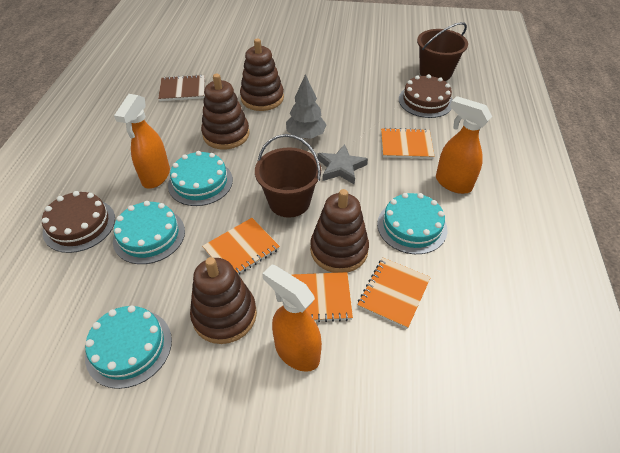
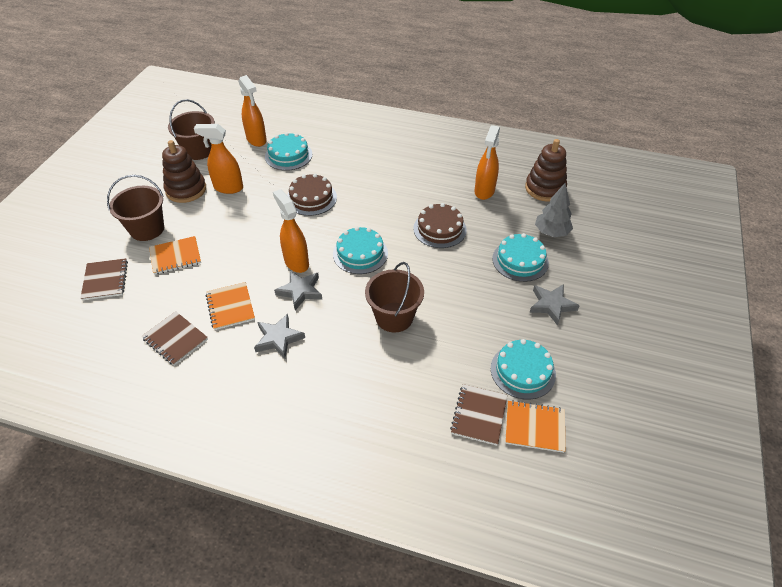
brown bucket: [255,134,321,218] [417,22,468,81] = 2 -> [107,175,164,241] [168,99,215,160] [365,262,424,333] = 3
brown notebook: [158,75,205,101] = 1 -> [80,258,128,301] [141,311,208,366] [450,384,507,445] = 3
brown stacking toy: [190,257,257,344] [201,74,250,149] [240,38,284,111] [310,189,369,273] = 4 -> [162,140,206,203] [525,139,567,202] = 2
grey star: [317,144,368,185] = 1 -> [254,314,305,359] [274,271,322,311] [529,284,580,326] = 3
orange notebook: [203,218,280,275] [292,272,353,322] [357,258,431,329] [381,128,434,159] = 4 -> [149,236,201,275] [206,282,255,330] [505,400,565,453] = 3
orange spray bottle: [114,94,170,188] [262,265,322,372] [436,96,492,194] = 3 -> [194,124,243,194] [238,75,267,147] [273,189,309,273] [475,125,500,200] = 4

